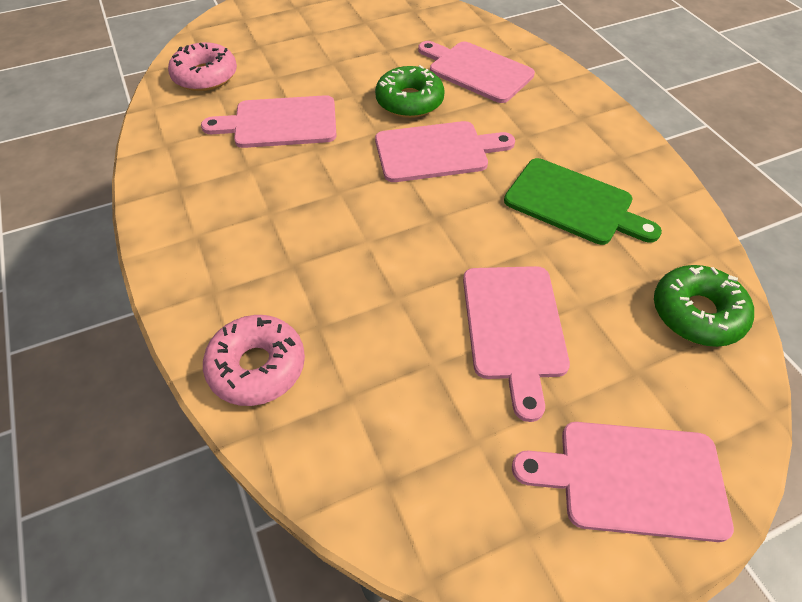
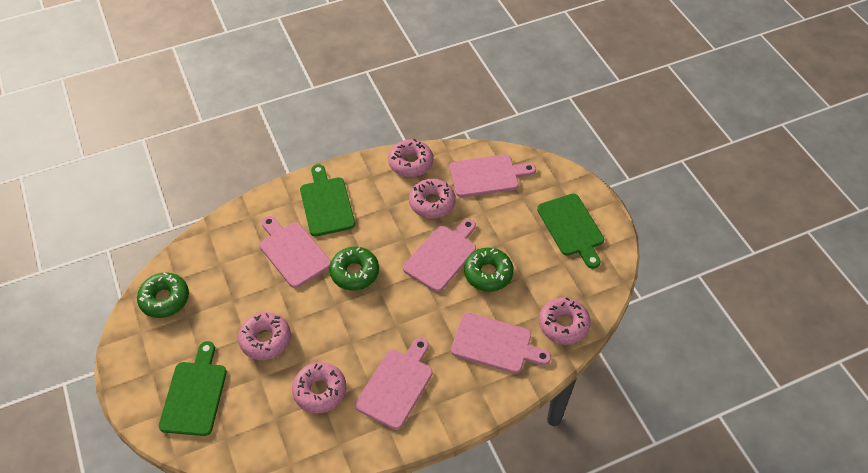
green cutting board: [504,158,662,245] = 1 -> [159,341,227,436] [300,164,355,237] [537,194,604,269] = 3
green donut: [375,65,445,118] [654,265,754,347] = 2 -> [137,272,189,318] [329,247,379,290] [464,248,514,292] = 3
pink donut: [168,42,237,91] [203,315,305,406] = 2 -> [238,312,291,360] [292,362,346,413] [388,139,433,177] [409,179,456,218] [539,297,591,345] = 5

